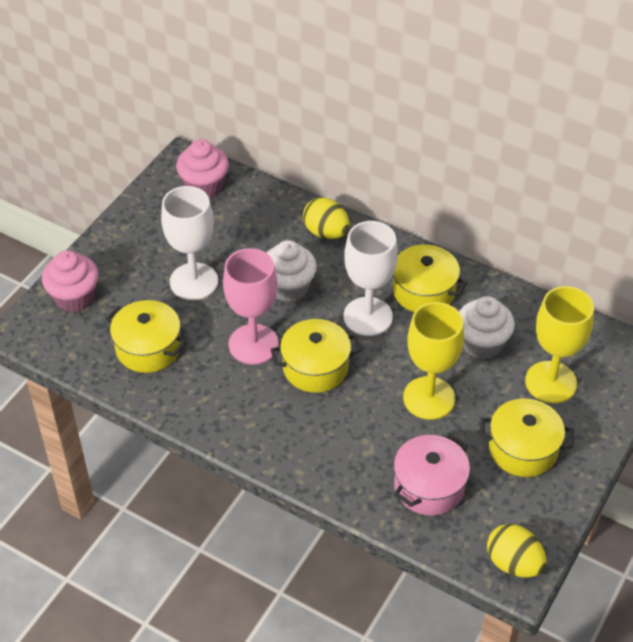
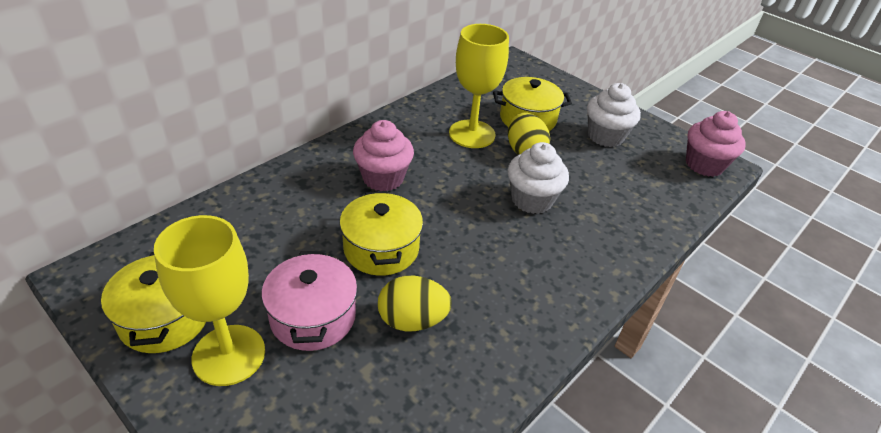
pink goblet: [223,248,279,365] = 1 -> none = 0
white goblet: [161,186,218,300] [344,221,398,336] = 2 -> none = 0
yellow pot: [106,300,187,373] [271,319,361,393] [393,245,468,312] [480,398,574,477] = 4 -> [101,252,206,353] [339,191,423,276] [493,77,572,131] = 3

